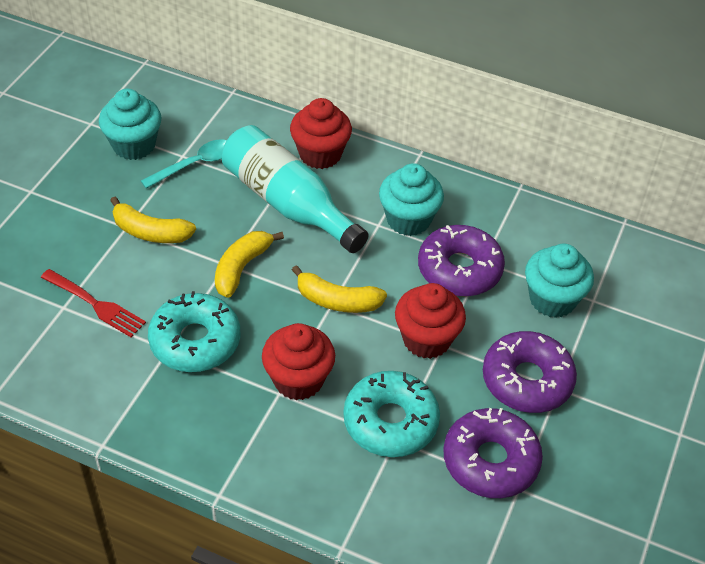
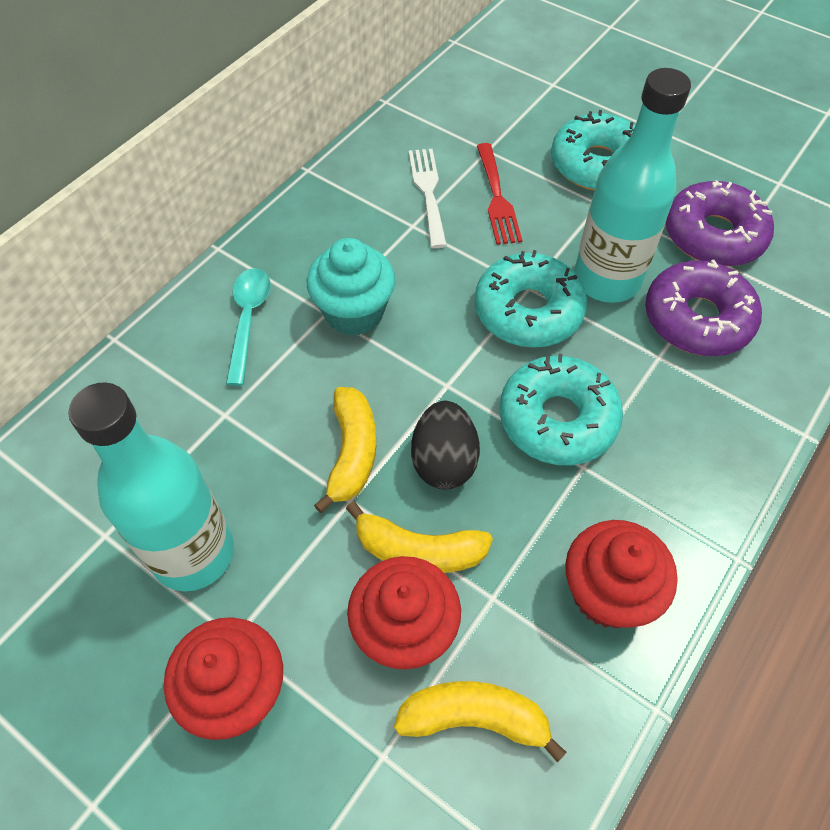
black egg: none = 0 -> [411,401,480,490] = 1
purple donut: [418,225,505,296] [443,408,543,498] [483,331,577,413] = 3 -> [645,260,762,356] [666,180,774,267] = 2
turquoise bottle: [222,125,368,253] = 1 -> [68,382,234,591] [574,68,691,303] = 2
turquoise cupcake: [99,89,162,160] [379,163,444,236] [525,244,594,318] = 3 -> [307,238,395,336] = 1
turquoise donut: [148,291,240,372] [343,371,440,457] = 2 -> [475,250,587,348] [500,353,623,466] [551,110,635,191] = 3
white fork: none = 0 -> [409,149,447,248] = 1

